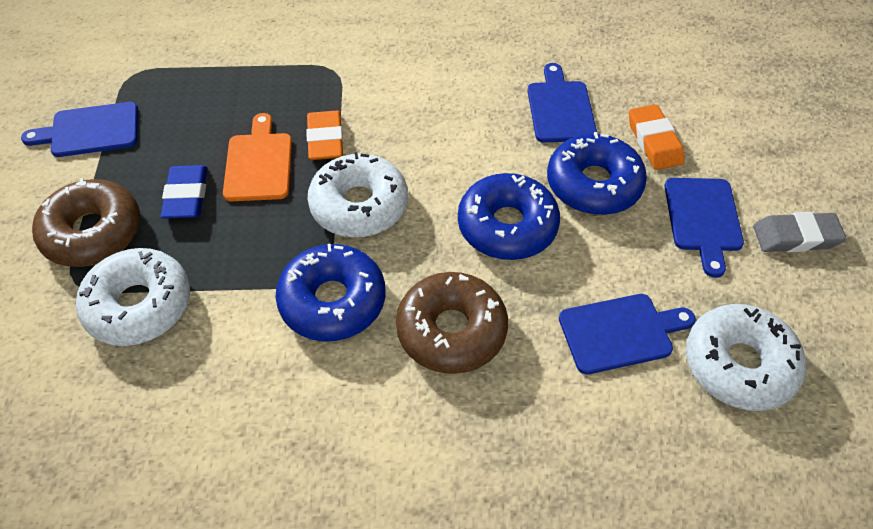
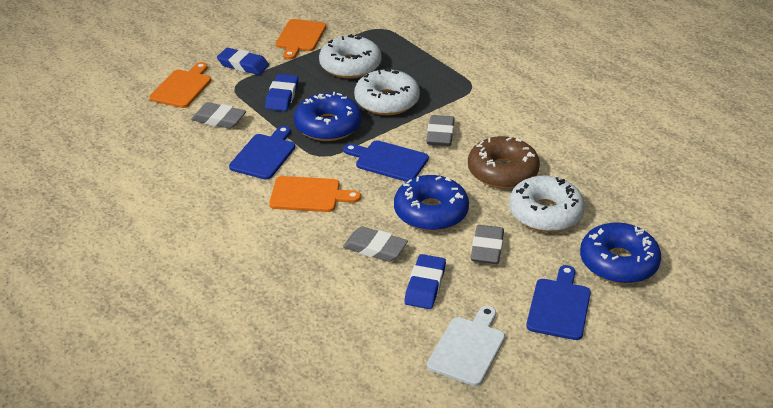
blue cutting board: [21,102,138,157] [527,63,597,143] [559,294,696,374] [664,178,744,278] = 4 -> [229,126,295,179] [343,140,429,182] [526,265,591,340] = 3
blue eraser: [161,165,208,218] = 1 -> [217,48,269,75] [265,74,299,111] [405,254,446,309] = 3
brown donut: [32,178,141,267] [396,272,508,374] = 2 -> [468,136,540,189] = 1
grey eraser: [753,212,847,252] = 1 -> [191,102,246,129] [343,227,408,262] [426,115,455,146] [471,225,504,264] = 4
orange cutting board: [223,113,292,201] = 1 -> [149,62,211,108] [269,176,361,212] [276,19,326,60] = 3
orange eraser: [306,111,343,160] [629,104,684,170] = 2 -> none = 0
white cutting board: none = 0 -> [427,306,505,386] = 1

